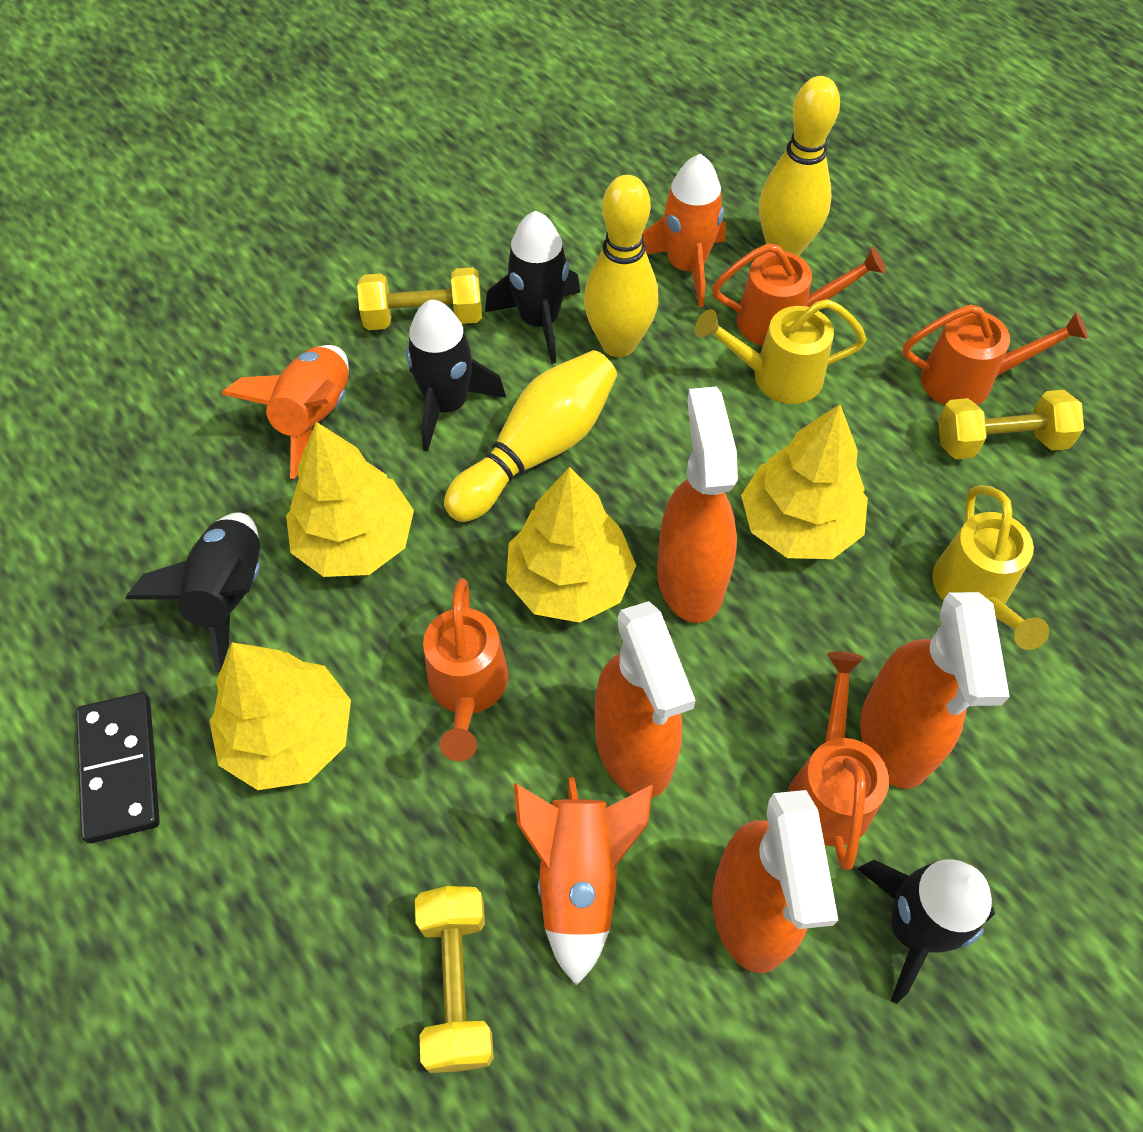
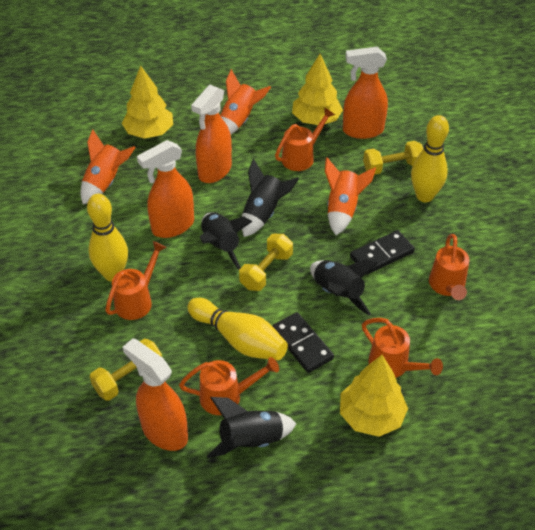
black domino: [76,692,160,843] = 1 -> [272,312,334,373] [350,230,415,275] = 2
orange watering can: [423,578,508,761] [712,243,885,346] [788,651,889,870] [903,304,1088,405] = 4 -> [105,241,167,320] [179,357,279,415] [275,107,335,171] [362,318,443,378] [429,234,469,300] = 5
yellow tree: [209,642,351,790] [286,422,414,577] [506,467,636,623] [741,404,868,559] = 4 -> [122,65,173,139] [292,54,343,125] [340,355,408,437] = 3
yellow watering can: [695,299,867,404] [932,485,1049,650] = 2 -> none = 0

